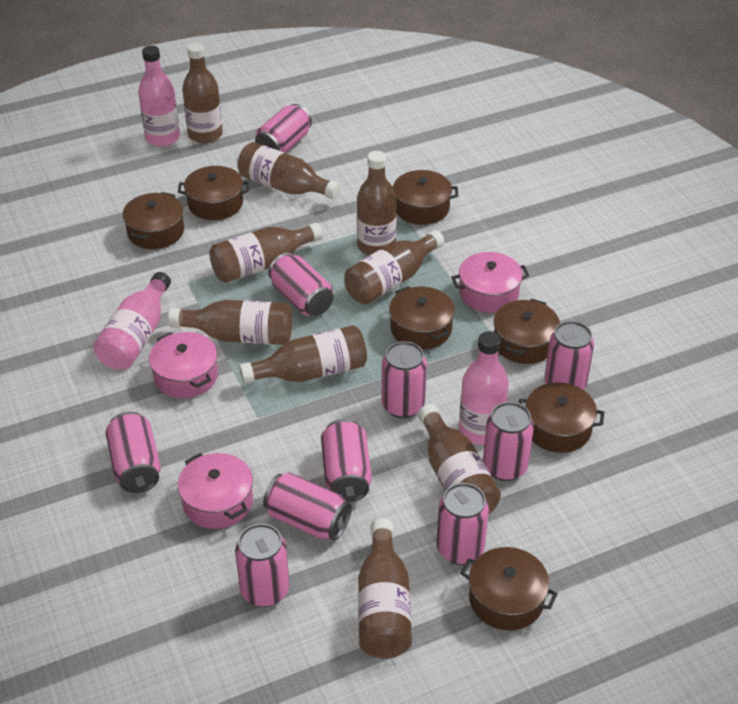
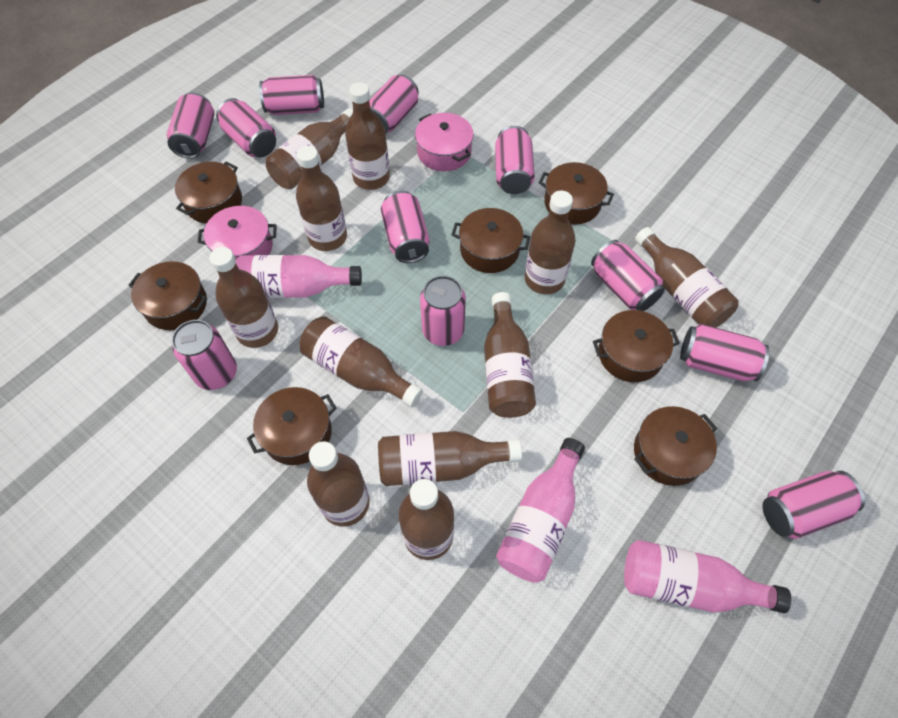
brown bottle: [168,300,292,345] [182,43,223,143] [209,223,323,283] [238,142,341,200] [239,325,367,384] [344,230,444,304] [357,151,397,256] [358,518,412,659] [418,404,501,514] = 9 -> [209,247,278,348] [266,108,353,189] [296,145,347,251] [299,316,423,407] [307,442,370,527] [345,82,390,190] [378,431,522,486] [399,479,454,560] [484,292,536,418] [525,191,576,294] [635,227,739,328] = 11
pink can: [105,411,161,493] [235,524,289,607] [255,104,312,153] [263,472,352,541] [268,253,333,316] [321,419,372,502] [382,341,427,418] [436,483,489,565] [483,402,534,481] [544,321,594,390] = 10 -> [167,93,214,159] [172,320,237,390] [216,98,276,157] [259,75,324,115] [369,75,419,133] [381,191,430,263] [420,276,466,346] [495,126,535,194] [591,240,665,311] [680,324,770,381] [763,471,865,539] = 11
pink pot: [149,332,218,398] [178,453,253,529] [451,252,529,313] = 3 -> [198,206,277,259] [415,113,474,171] = 2

